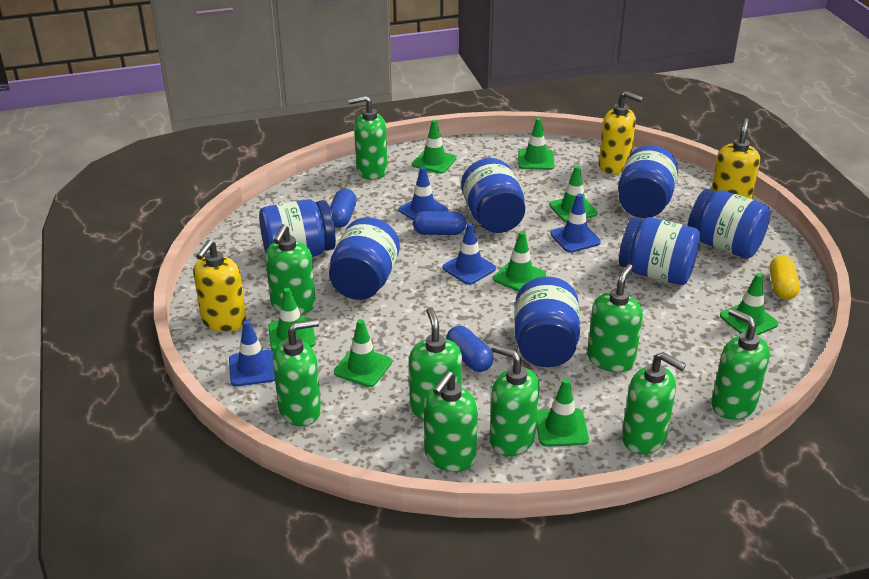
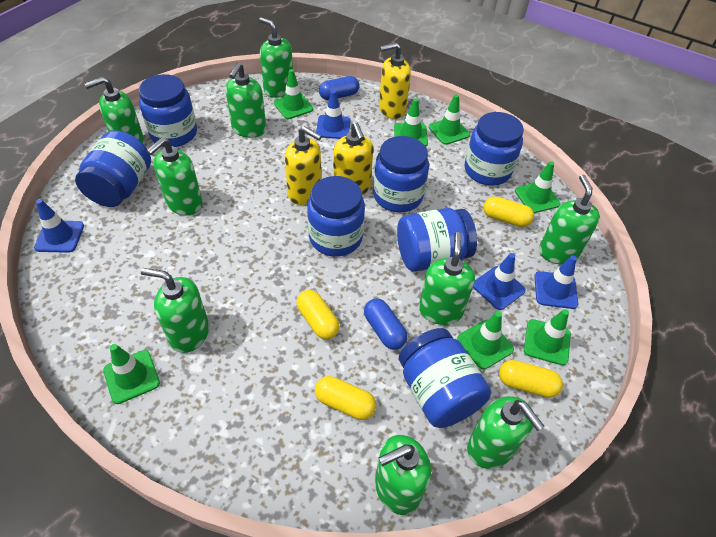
blue capsule: [330,189,357,228] [413,211,466,235] [446,326,494,372] = 3 -> [319,76,359,100] [364,299,407,350] = 2
green traffic cone: [268,288,316,351] [334,319,392,387] [412,120,456,174] [493,231,546,292] [518,118,555,170] [537,378,589,447] [549,166,598,223] [720,273,778,335] = 8 -> [103,344,160,404] [274,69,313,119] [394,98,428,147] [429,94,470,145] [457,311,514,369] [515,161,561,213] [524,309,571,365] = 7
yellow capsule: [770,255,800,300] = 1 -> [297,290,340,339] [315,376,376,420] [483,196,534,227] [499,360,563,398] = 4

